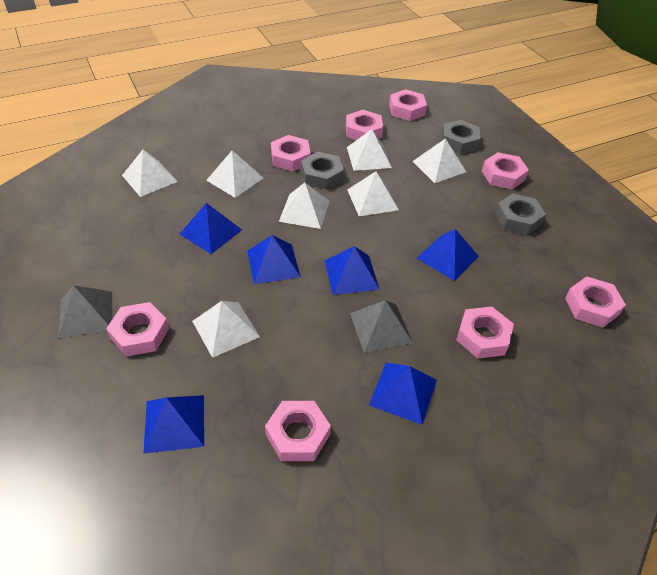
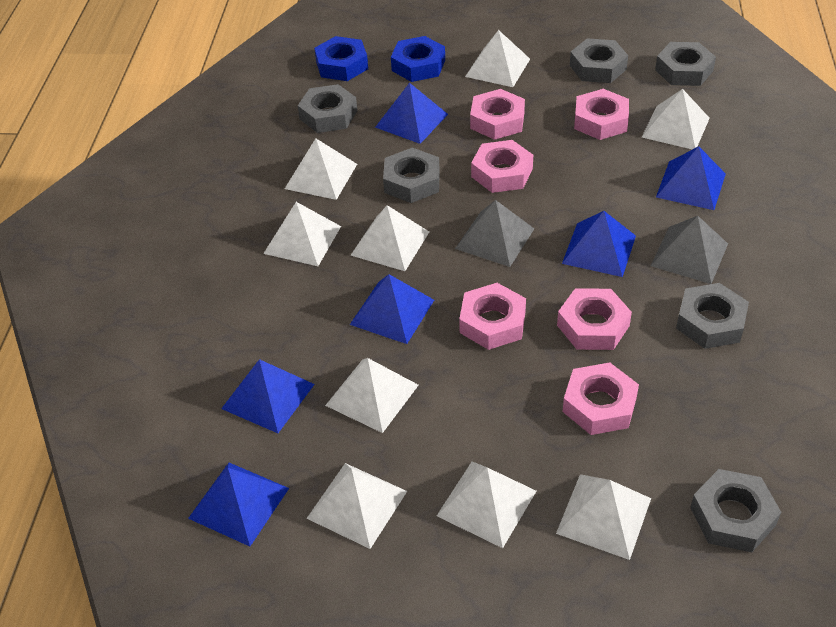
blue nut: none = 0 -> [314,36,368,81] [391,36,445,82] = 2
grey nut: [301,152,344,189] [441,120,481,154] [495,193,546,235] = 3 -> [298,84,357,133] [383,148,440,203] [570,38,628,83] [655,42,716,86] [676,283,749,349] [690,469,781,552] = 6
pink nut: [106,302,169,357] [265,401,331,461] [271,135,311,171] [346,110,383,140] [389,89,427,121] [456,307,514,359] [482,152,529,189] [565,277,626,327] = 8 -> [459,283,526,350] [470,89,525,140] [471,140,533,193] [557,288,632,350] [562,362,639,435] [574,89,629,140] = 6
white pyramid: [122,150,178,197] [192,301,260,358] [206,151,263,198] [279,182,330,229] [347,129,392,171] [347,171,399,216] [412,138,466,183] = 7 -> [263,202,341,266] [285,138,357,200] [306,463,407,549] [325,358,419,433] [351,205,429,271] [437,461,536,548] [465,30,530,87] [556,474,651,560] [642,89,710,149] = 9

